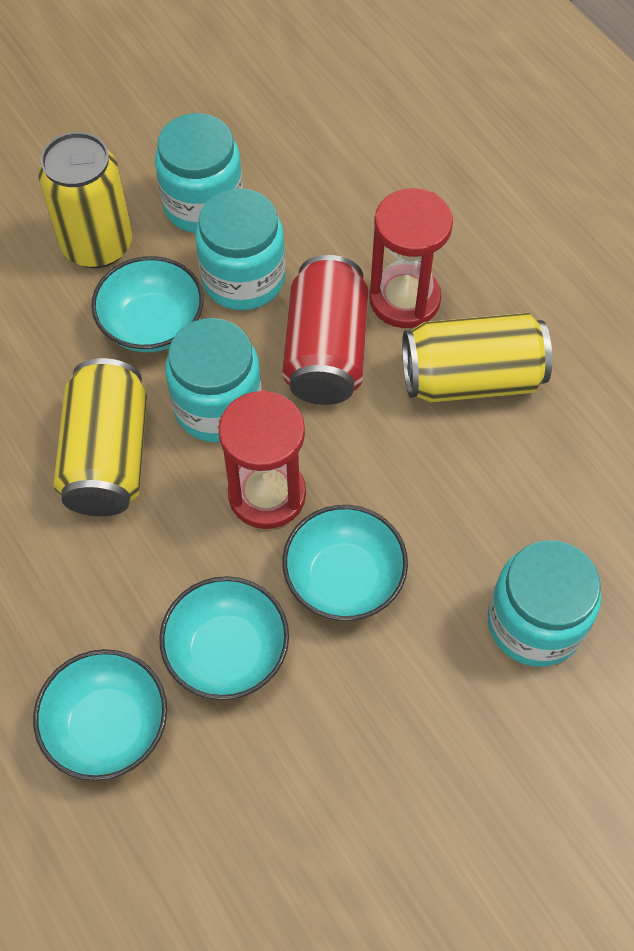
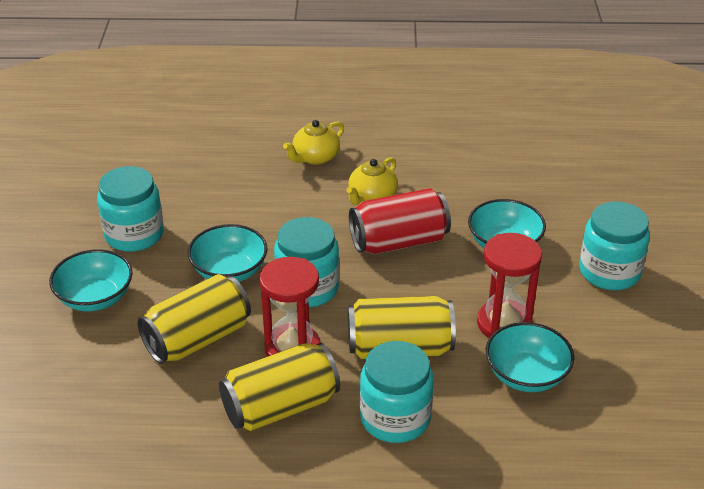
yellow teapot: none = 0 -> [283,120,344,165] [346,157,398,205] = 2

